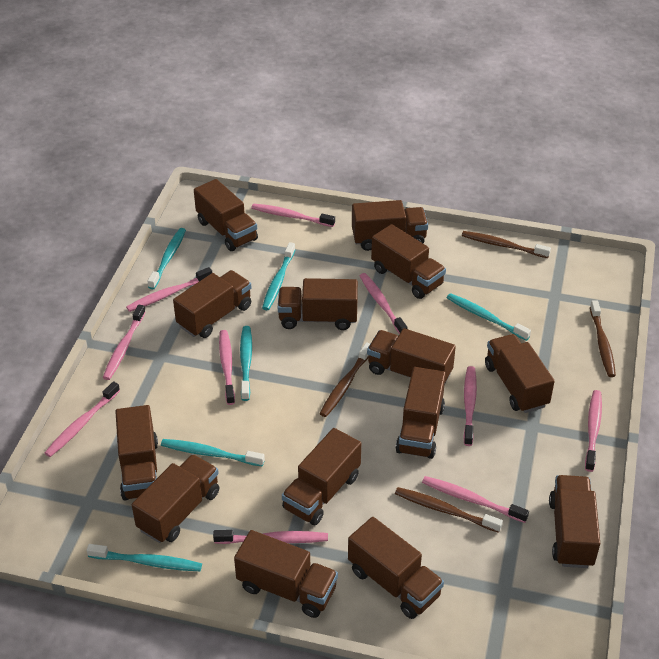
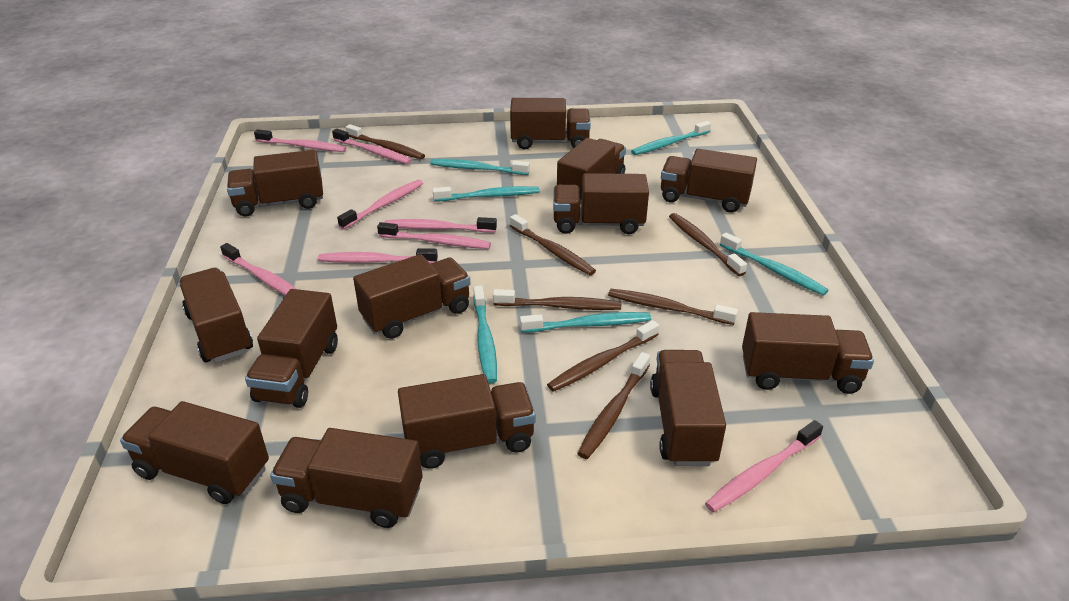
brown toothbrush: [320,342,370,417] [395,487,503,533] [462,231,551,258] [590,300,616,377] = 4 -> [346,124,425,159] [493,289,621,310] [510,214,596,275] [547,320,659,392] [577,352,650,459] [608,289,738,325] [669,213,747,276] = 7
brown truck: [115,405,158,500] [132,454,219,543] [173,270,251,338] [194,179,258,251] [234,530,338,618] [278,278,358,330] [282,428,361,525] [348,517,444,619] [352,200,428,251] [367,328,456,383] [371,224,446,299] [395,367,446,459] [485,334,555,413] [549,475,601,568] = 14 -> [120,401,269,504] [179,268,253,363] [227,150,323,217] [245,289,338,408] [270,428,423,528] [353,254,471,339] [398,374,536,469] [510,98,591,149] [553,173,649,234] [557,138,626,204] [650,350,726,466] [661,149,757,213] [742,312,874,394] = 13
pink toothbrush: [45,381,120,457] [103,305,146,380] [126,267,212,312] [213,530,328,544] [219,330,235,405] [251,204,335,227] [360,273,408,334] [422,476,529,523] [463,366,477,446] [585,390,602,472] = 10 -> [220,243,296,296] [254,129,346,152] [318,248,438,264] [332,129,412,164] [337,180,423,229] [377,222,491,249] [384,217,497,232] [705,420,823,513] = 8

